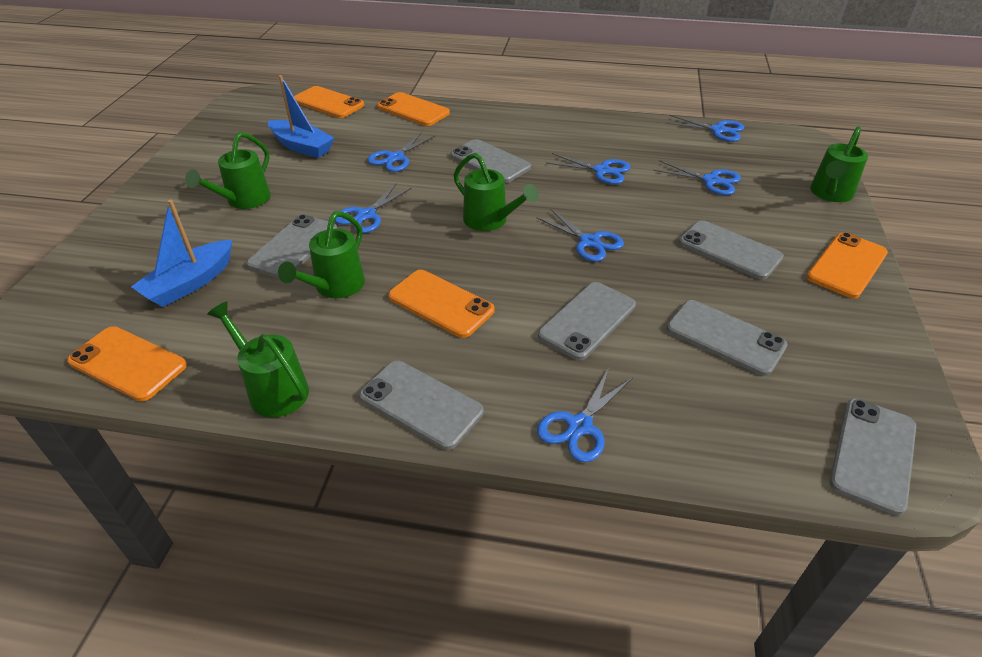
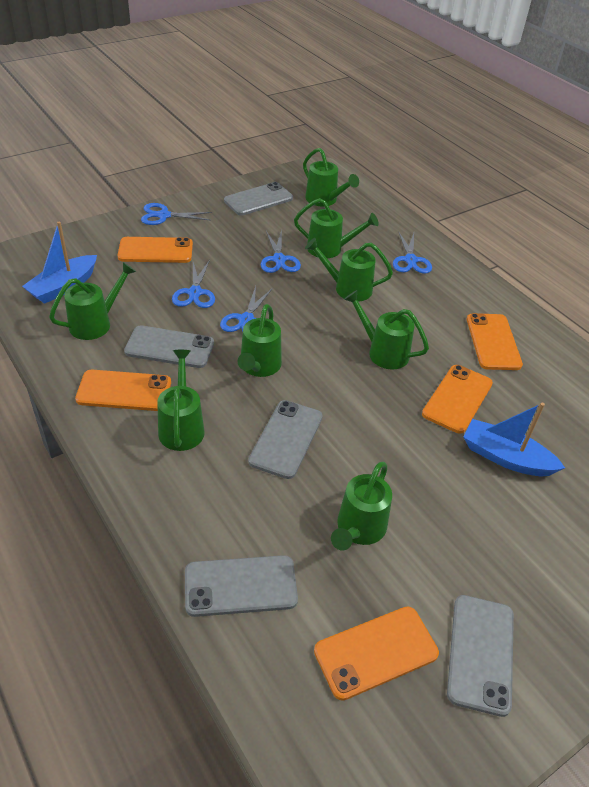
blue scissors: [335,183,412,233] [367,132,435,172] [536,209,624,262] [537,368,633,462] [546,153,630,184] [653,160,741,195] [665,115,744,142] = 7 -> [141,203,212,225] [172,260,215,308] [220,286,273,332] [260,230,301,273] [393,231,432,274] = 5
green watering can: [185,132,271,209] [207,301,309,417] [278,211,365,298] [453,153,539,231] [810,126,868,202] = 5 -> [49,262,136,340] [157,350,205,451] [238,304,282,377] [294,198,379,258] [303,148,359,206] [305,238,393,302] [331,462,392,550] [344,290,429,370] = 8
grey phone: [247,214,337,278] [359,361,484,450] [451,139,531,183] [538,282,636,360] [667,300,787,376] [679,220,784,280] [830,398,916,515] = 7 -> [124,325,214,368] [185,555,298,617] [224,182,293,215] [248,400,323,479] [447,595,514,717] = 5

